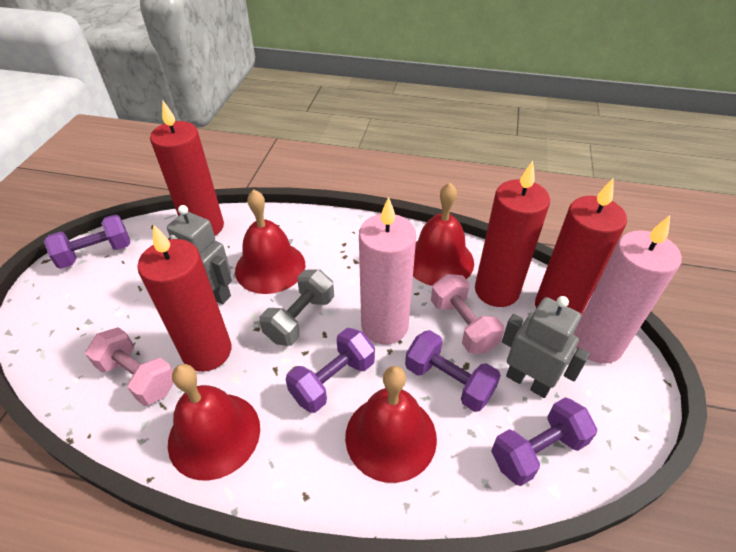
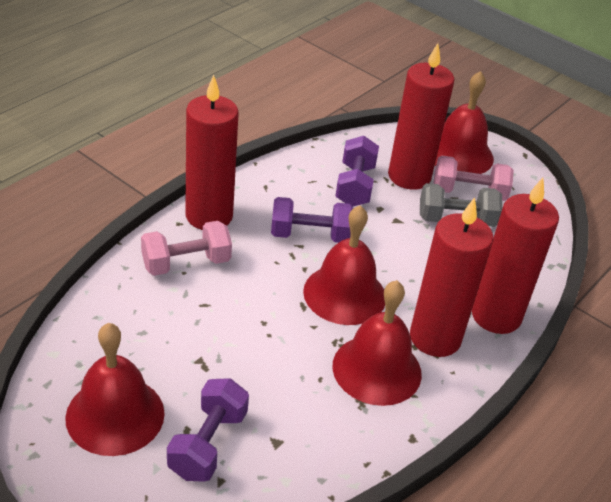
grey robot: [167,205,232,304] [502,296,590,398] = 2 -> none = 0
pink candle: [359,197,416,344] [573,215,682,364] = 2 -> none = 0
purple dumbbell: [44,214,130,269] [286,328,375,413] [405,330,501,412] [491,397,597,486] = 4 -> [167,378,249,482] [271,197,353,243] [335,136,379,207] = 3

